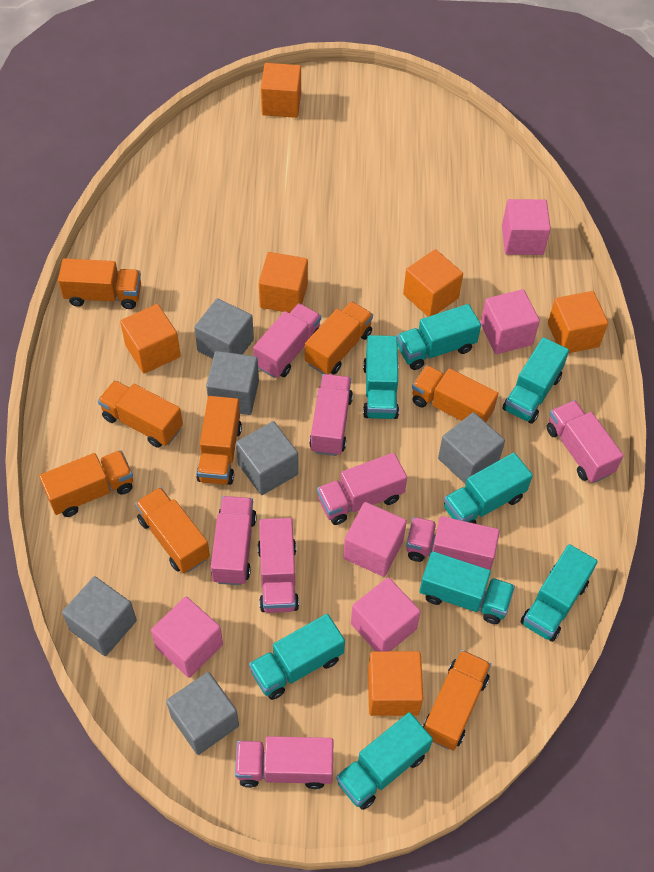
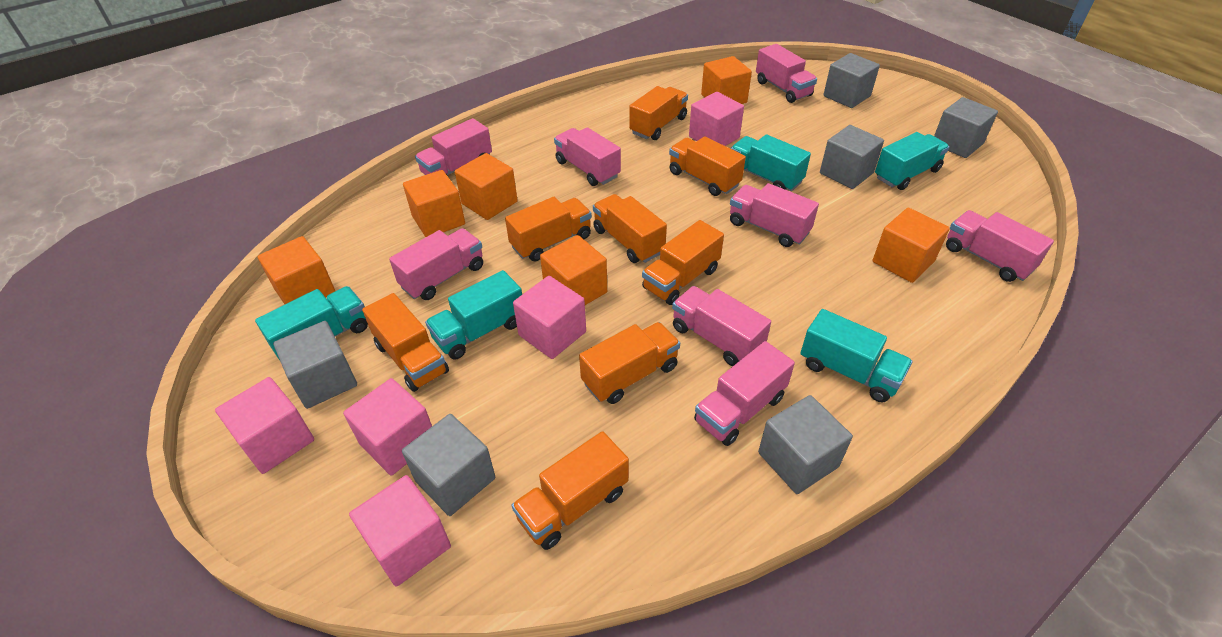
turquoise truck: [249,614,345,700] [336,712,433,810] [363,335,399,419] [397,304,481,370] [419,551,515,624] [444,453,533,524] [503,337,569,424] [521,544,598,642] = 8 -> [255,286,368,360] [425,270,522,360] [731,134,811,191] [800,309,913,402] [875,132,949,190] = 5

